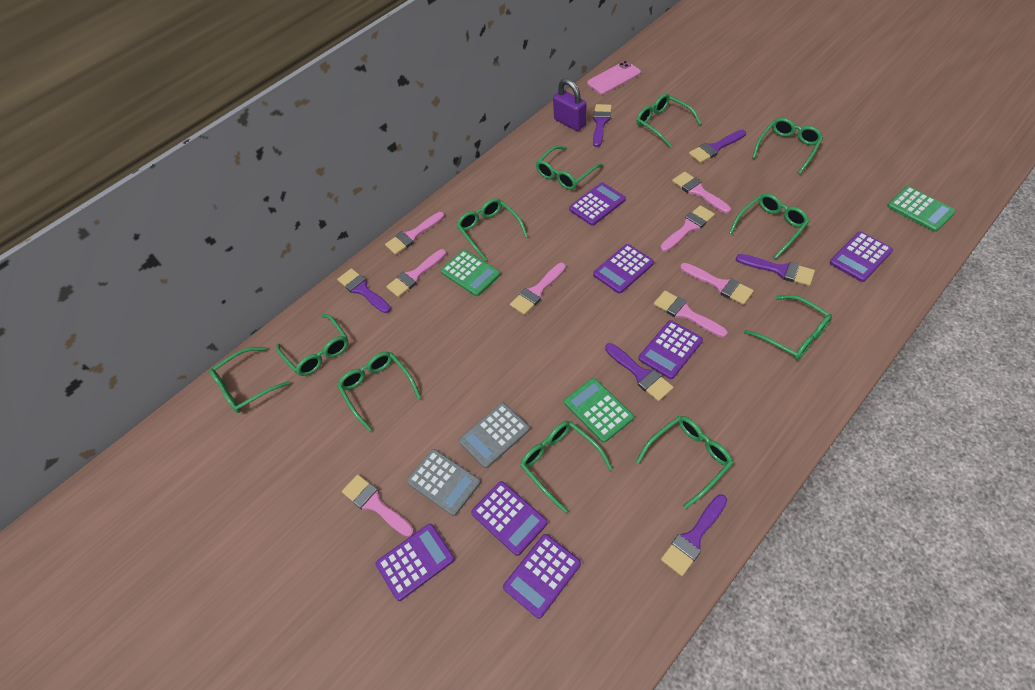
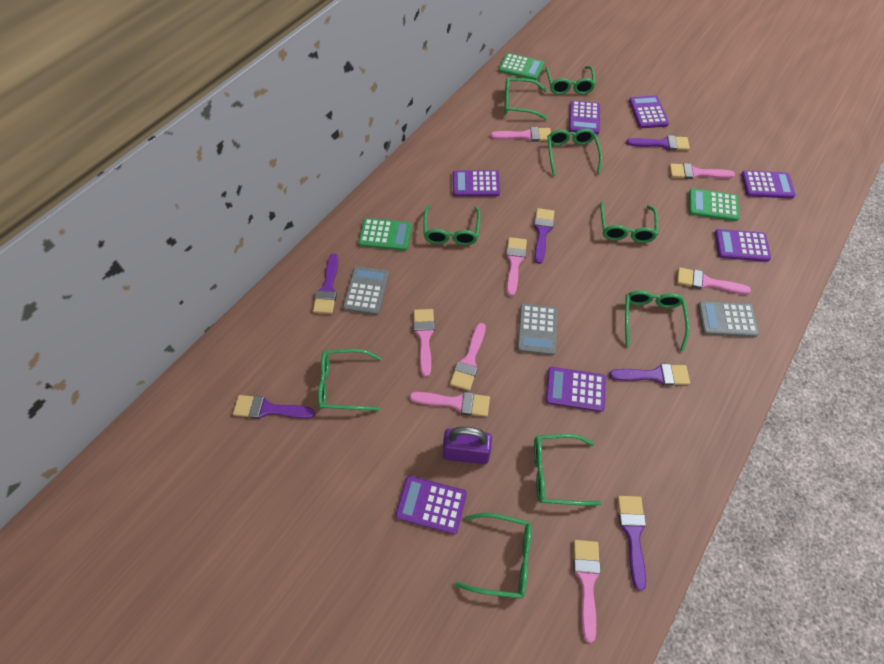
green glasses: [209,347,290,413] [276,314,349,376] [337,352,421,431] [456,198,528,261] [520,421,613,513] [536,146,603,190] [636,94,701,147] [636,416,733,509] [729,193,810,259] [744,295,832,360] [752,118,823,174] = 11 -> [318,349,382,411] [423,205,481,245] [455,513,532,599] [504,77,547,120] [534,434,602,506] [546,66,596,95] [547,129,602,176] [600,201,658,243] [625,290,689,352] = 9
grey calculator: [407,449,481,516] [459,403,530,468] = 2 -> [343,266,389,315] [517,304,558,355] [698,301,759,337] = 3
pink phone: [587,61,641,95] = 1 -> none = 0

